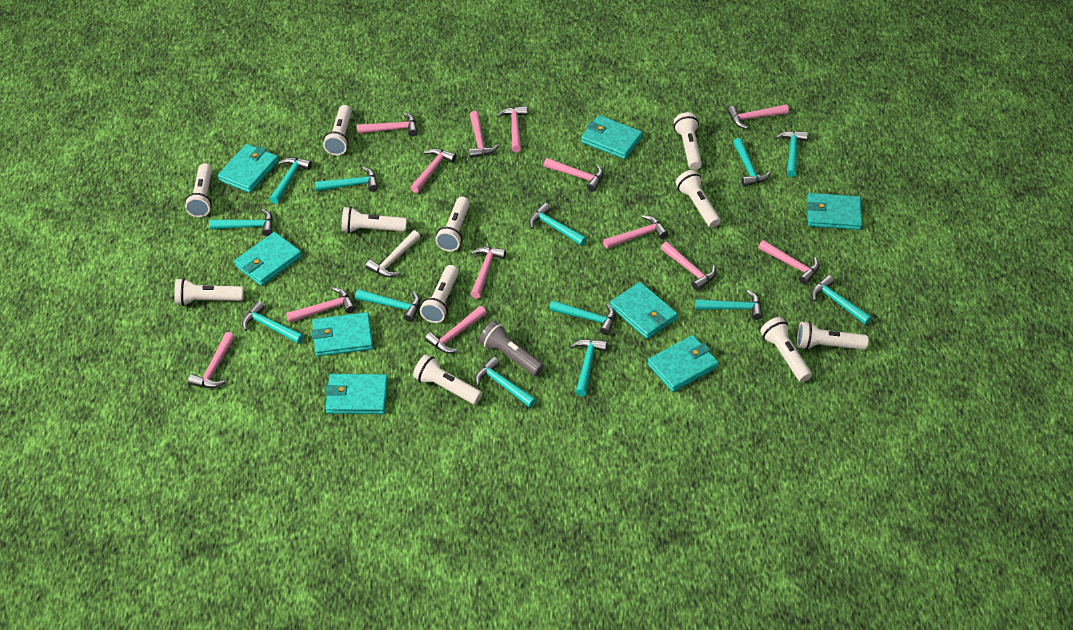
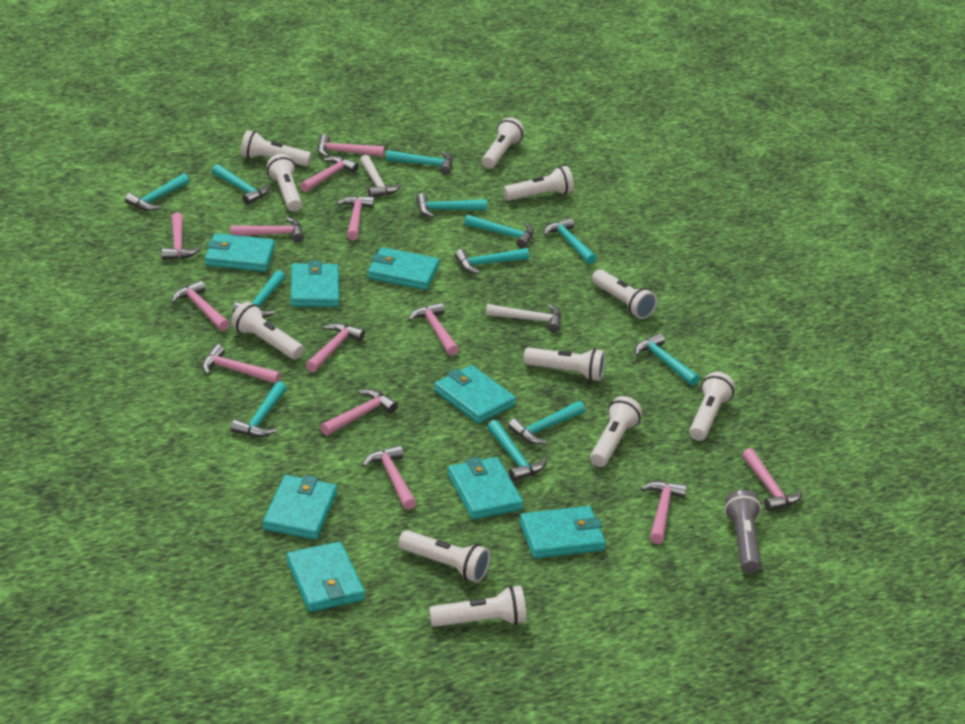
turquoise hammer: [209,209,273,236] [242,301,304,344] [270,157,312,204] [315,167,378,192] [355,289,420,322] [475,357,536,408] [529,203,587,246] [550,300,615,335] [570,339,607,396] [695,290,763,320] [733,138,771,187] [776,131,808,177] [811,275,872,325] = 13 -> [125,174,189,211] [212,164,270,205] [231,381,287,437] [233,270,285,318] [386,150,453,175] [416,193,487,218] [455,248,529,274] [464,214,534,248] [487,420,547,481] [508,401,585,444] [544,218,597,264] [635,333,700,386] = 12
white hammer: [366,230,420,277] = 1 -> [360,155,401,197] [486,304,561,333] = 2

